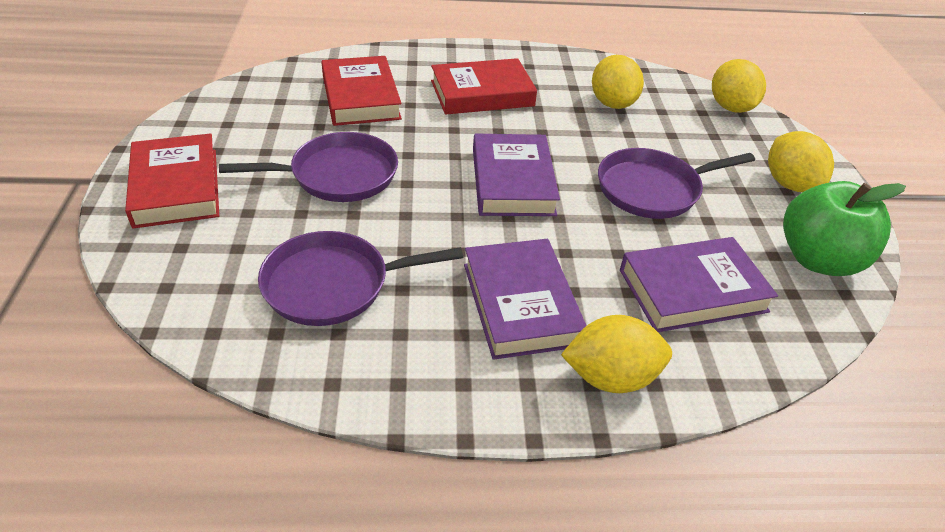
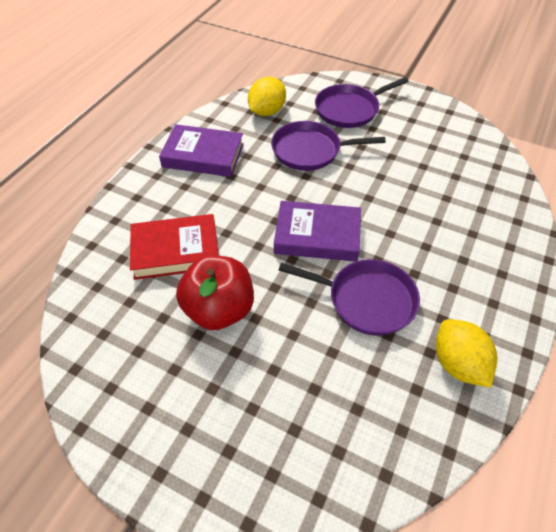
green apple: [783,181,906,276] = 1 -> none = 0
purple book: [464,239,586,360] [473,133,560,216] [620,237,778,332] = 3 -> [159,124,244,177] [274,201,361,262] = 2
red apple: none = 0 -> [176,255,254,330] = 1
red book: [125,133,219,229] [321,56,402,126] [431,58,537,115] = 3 -> [130,214,219,280] = 1
yellow lemon: [561,315,672,393] [592,55,644,109] [712,59,766,113] [768,131,834,192] = 4 -> [248,77,286,116] [436,319,497,387] = 2

